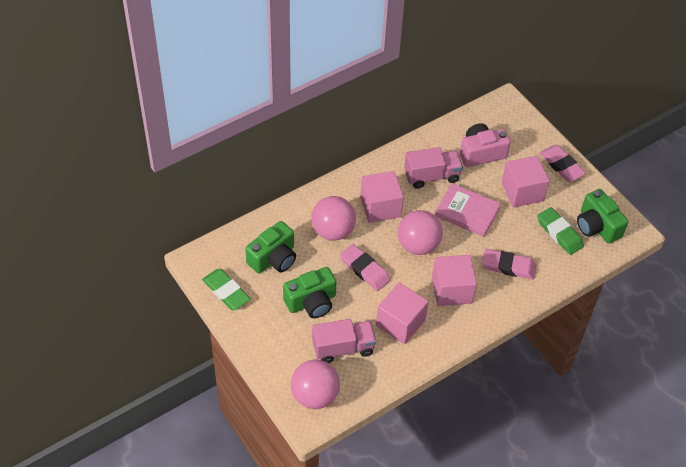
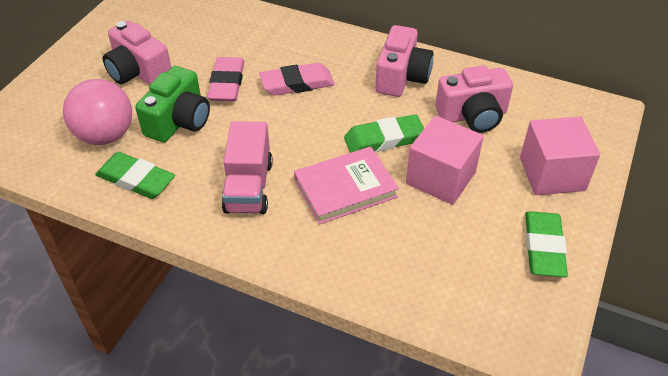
green camera: [245,221,296,273] [283,267,336,318] [577,189,628,243] = 3 -> [135,66,210,143] = 1
green eraser: [202,269,250,310] [537,207,584,255] = 2 -> [95,152,175,199] [344,114,424,153] [525,211,568,277] = 3
pink ball: [291,359,340,409] [311,196,356,241] [398,210,443,255] = 3 -> [63,79,132,145] = 1
pink camera: [460,123,511,167] = 1 -> [103,21,171,85] [375,25,434,97] [435,66,513,133] = 3
pink cube: [360,171,404,223] [376,283,429,344] [432,255,477,306] [502,156,549,207] = 4 -> [406,116,484,205] [520,116,600,195] = 2
pink eraser: [340,244,391,291] [482,249,536,280] [540,145,586,182] = 3 -> [207,57,245,101] [259,63,334,96] = 2
pink truck: [312,319,376,363] [404,147,463,189] = 2 -> [222,121,273,214] = 1

